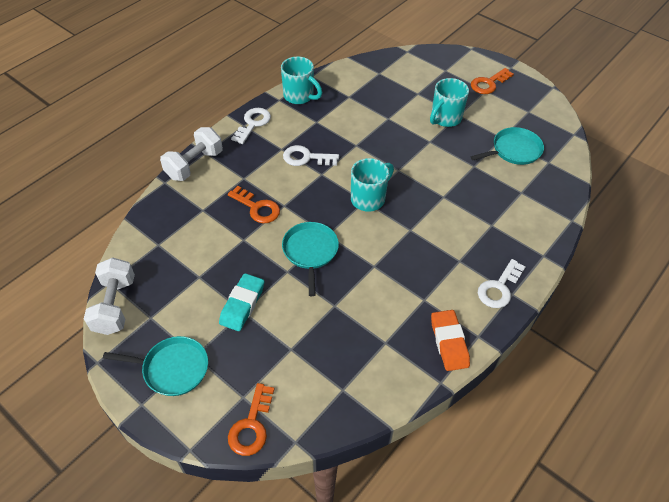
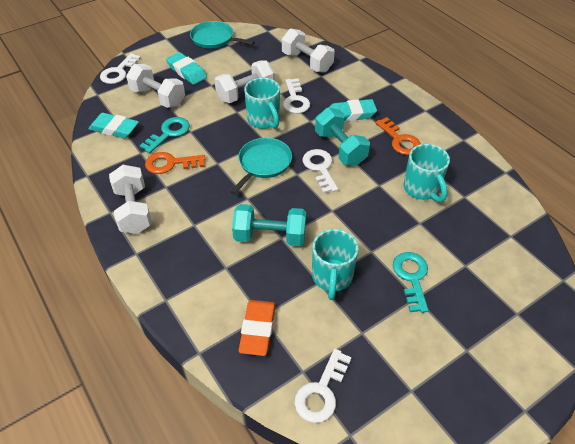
orange key: [228,186,280,223] [228,383,274,456] [471,68,514,94] = 3 -> [145,152,205,174] [375,117,421,155] = 2
turquoise dumbbell: none = 0 -> [232,204,306,246] [315,107,370,166] = 2
turquoise eraser: [219,273,264,331] = 1 -> [89,113,139,139] [166,52,207,85] [329,99,377,122] = 3
turquoise key: none = 0 -> [140,117,190,153] [393,252,429,313] = 2
turquoise pan: [103,336,208,396] [282,222,339,296] [471,127,544,165] = 3 -> [190,21,255,49] [230,138,292,195] = 2
white dumbbell: [84,257,135,335] [160,127,223,181] = 2 -> [109,165,152,234] [126,64,185,108] [214,61,275,103] [282,28,334,73] = 4
white key: [231,108,271,144] [283,145,339,166] [478,259,525,308] = 3 -> [100,53,141,84] [283,79,310,114] [294,349,352,423] [303,149,338,194] = 4

